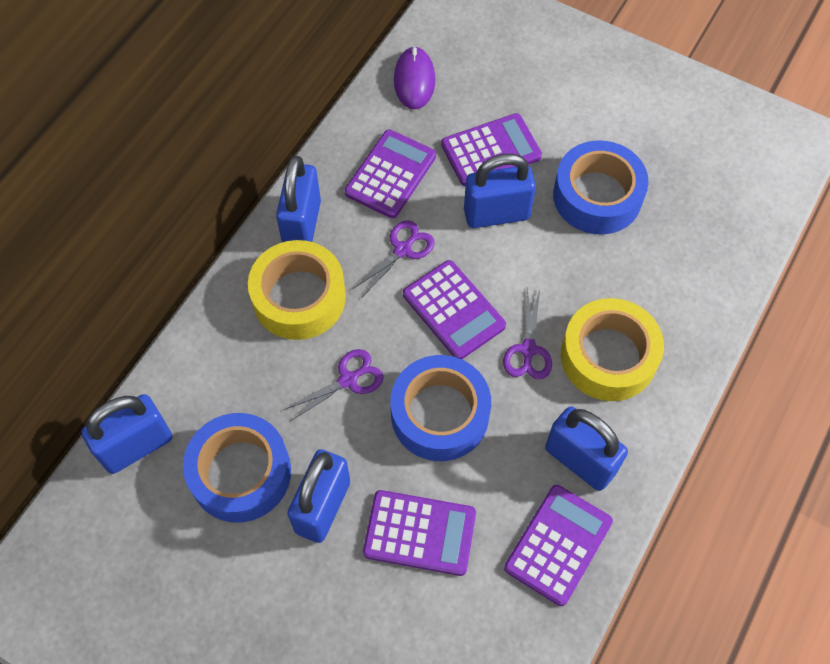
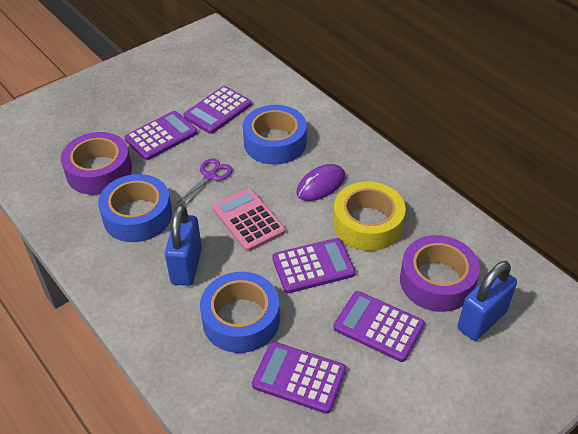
blue padlock: [81,394,172,474] [276,156,321,242] [287,449,350,543] [464,153,536,228] [545,406,628,491] = 5 -> [165,205,202,286] [458,261,517,341] = 2
pink calculator: none = 0 -> [213,189,285,252] = 1
purple scissors: [284,349,384,421] [352,220,435,297] [503,288,552,380] = 3 -> [177,158,233,207] = 1
purple tape: none = 0 -> [61,132,132,195] [400,235,480,312] = 2
yellow tape: [248,240,346,340] [561,298,664,401] = 2 -> [333,182,406,251] = 1

